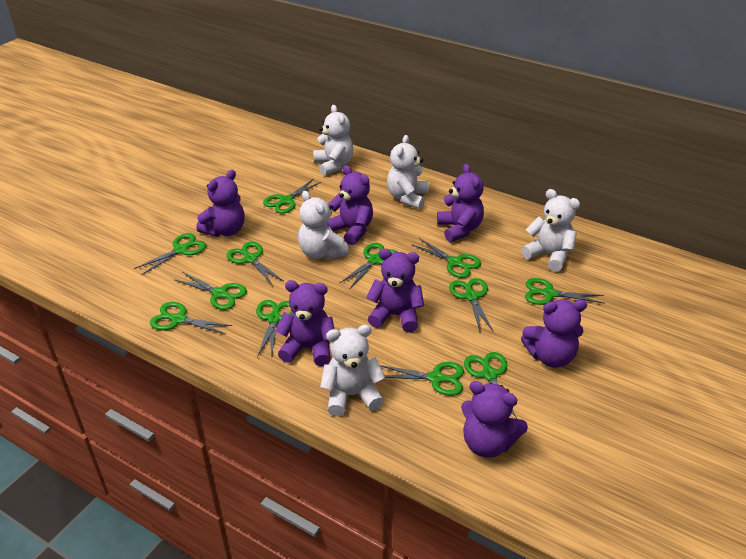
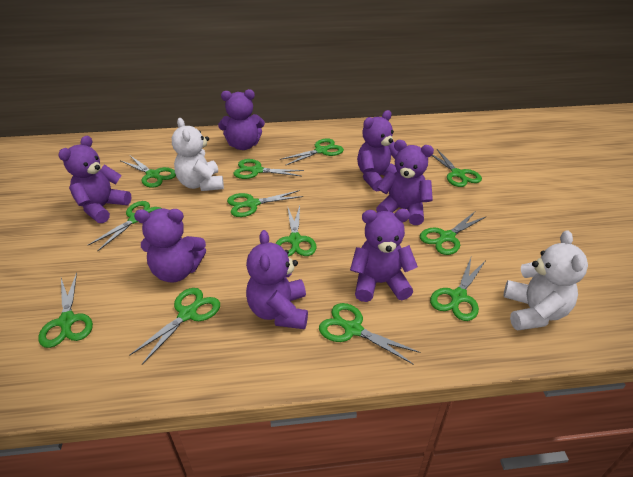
white teddy bear: [298,191,349,260] [313,105,353,176] [320,325,385,416] [387,135,429,209] [521,189,580,272] = 5 -> [172,118,224,191] [503,230,588,330] = 2

